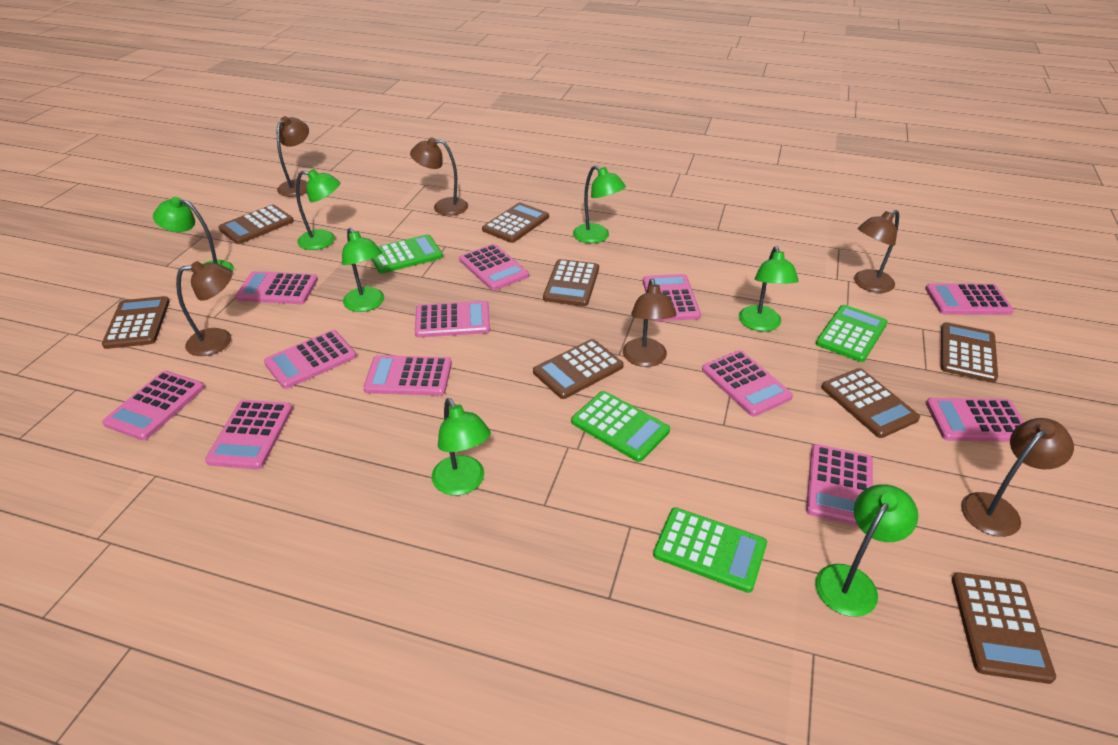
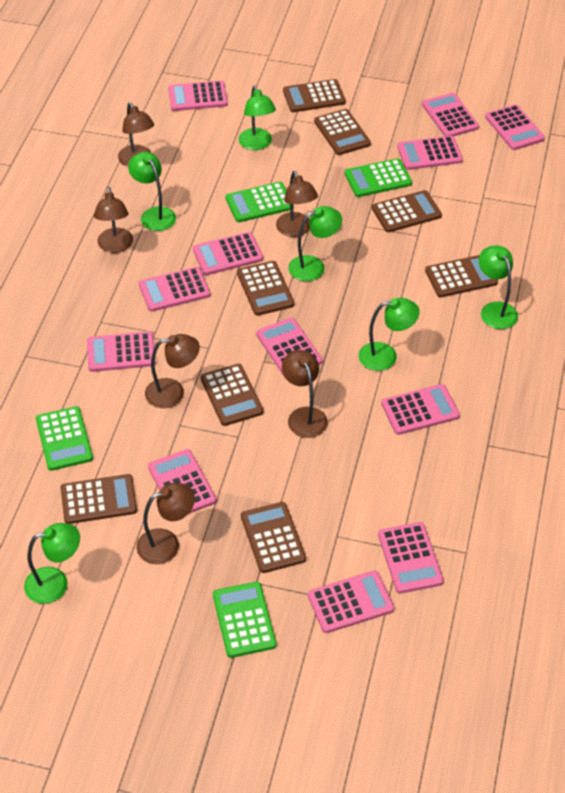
green lamp: [153,197,234,272] [296,169,340,250] [342,228,384,312] [432,398,491,496] [573,165,626,243] [739,246,799,332] [815,484,918,617] = 7 -> [24,523,80,604] [128,152,176,231] [239,85,276,150] [288,206,342,281] [359,298,420,371] [479,246,518,329] = 6

